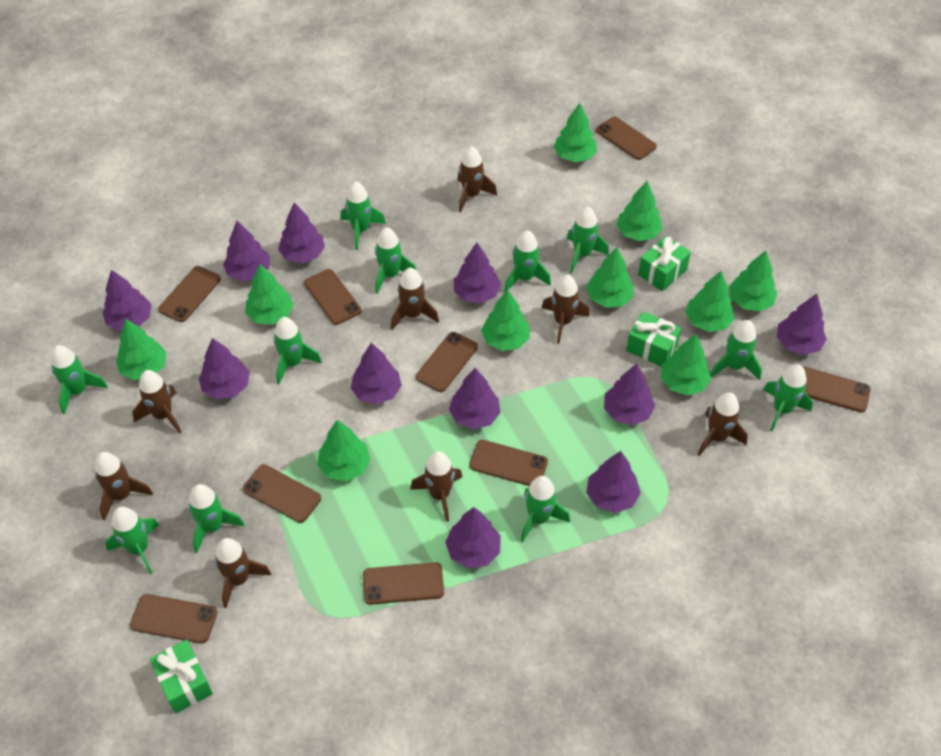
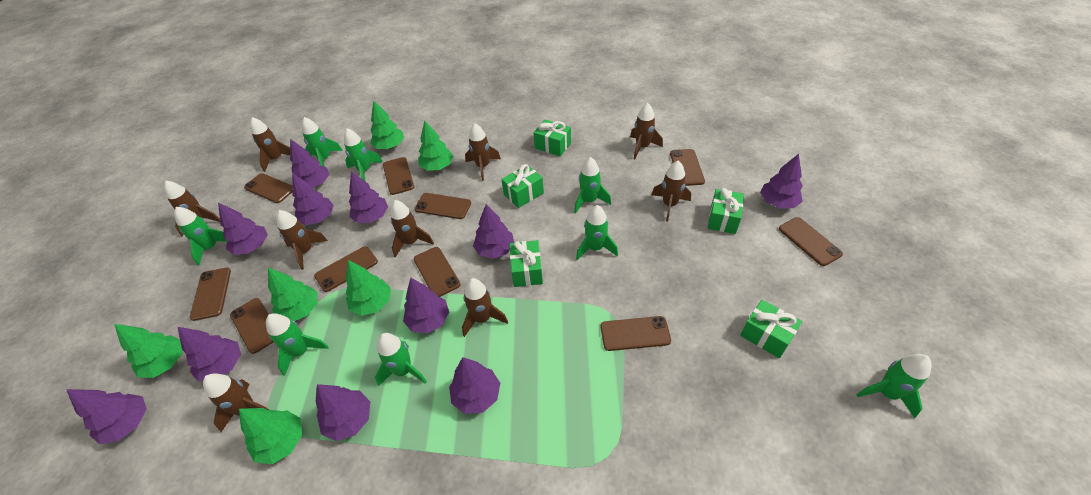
brown phone: [130,594,217,644] [158,266,221,322] [243,464,321,523] [304,269,361,325] [363,562,444,605] [416,332,478,392] [469,440,548,486] [596,116,657,160] [803,367,871,413] = 9 -> [190,267,231,321] [230,298,273,354] [244,173,292,203] [314,246,378,292] [383,157,414,195] [414,193,471,219] [414,247,461,297] [601,316,671,351] [670,149,705,186] [779,217,843,266] = 10
brown rocket: [95,452,153,520] [132,370,182,434] [215,538,271,608] [391,268,439,330] [410,451,462,522] [457,146,497,212] [542,275,589,344] [697,393,748,456] = 8 -> [164,180,220,236] [203,373,269,432] [250,117,290,172] [277,210,328,270] [390,200,434,258] [462,278,508,337] [465,123,501,181] [630,103,663,159] [652,161,691,221] = 9
green gift: [150,640,213,713] [626,311,682,367] [638,236,691,291] = 3 -> [501,164,544,208] [510,240,543,287] [534,120,571,156] [708,188,744,234] [740,300,802,358] = 5
green rocket: [51,345,108,414] [105,507,159,574] [189,484,245,553] [273,317,322,384] [341,182,386,250] [375,227,416,294] [504,230,551,292] [521,476,570,542] [567,206,609,273] [710,320,762,380] [763,364,813,432] = 11 -> [174,207,227,266] [266,313,328,376] [302,117,343,167] [344,128,383,182] [375,333,427,387] [574,157,611,214] [576,205,618,260] [857,354,932,418] = 8
green tree: [116,319,167,380] [245,264,294,325] [317,419,371,481] [481,290,530,351] [554,103,597,162] [586,247,634,308] [617,181,663,241] [660,334,711,395] [685,271,734,332] [729,250,777,311] = 10 -> [114,324,182,378] [239,408,302,464] [268,268,317,321] [346,260,391,316] [370,100,404,149] [418,120,453,171] = 6

